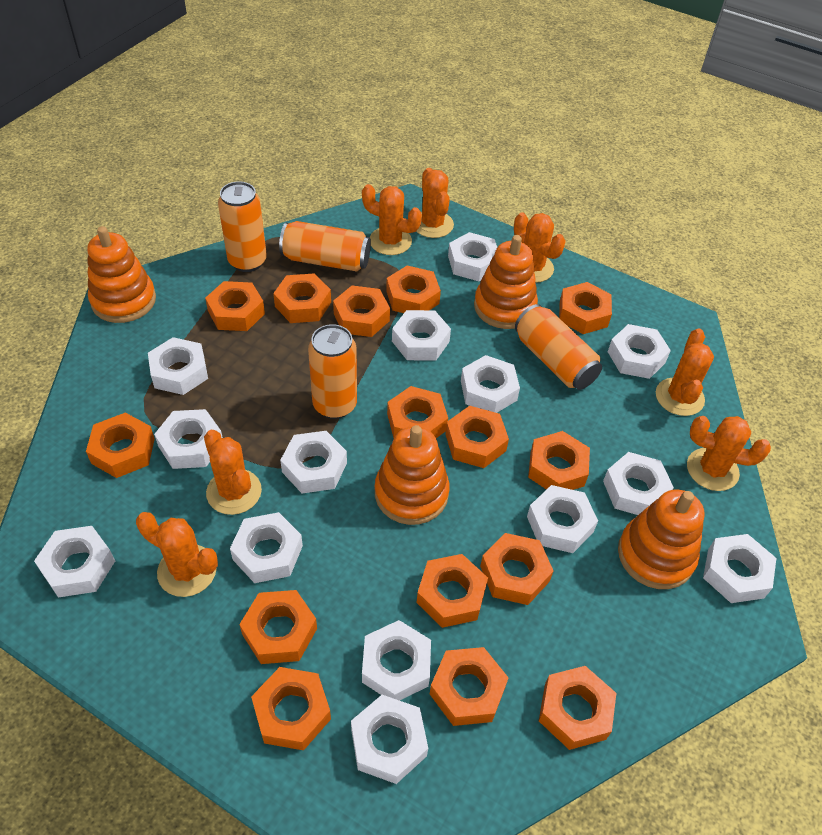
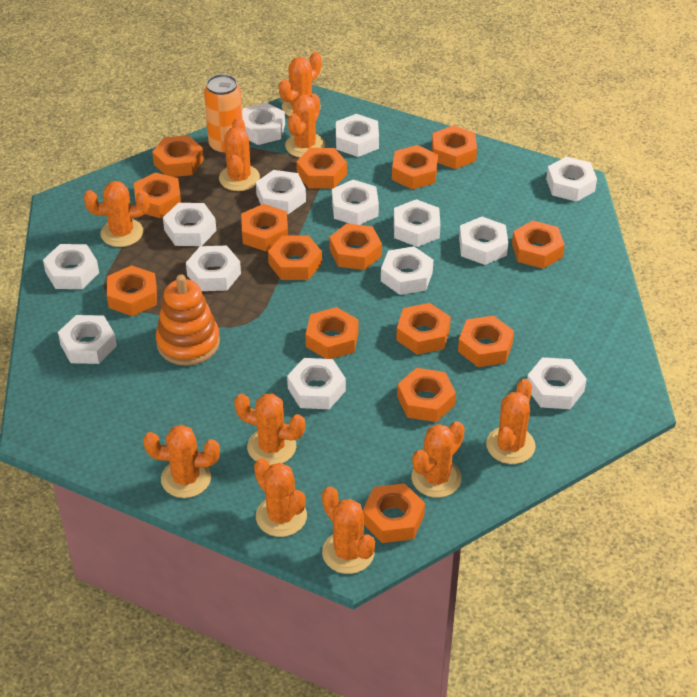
orange cactus: [136,512,218,597] [204,430,262,515] [362,184,422,255] [416,168,454,238] [514,213,566,283] [656,328,714,416] [687,416,771,491] = 7 -> [84,181,149,247] [143,425,220,498] [219,117,260,191] [234,393,305,465] [254,458,307,537] [279,52,322,117] [285,94,325,157] [322,486,375,574] [411,421,465,498] [486,379,536,464] = 10
orange can: [218,181,267,272] [279,221,371,271] [308,324,357,419] [515,304,602,390] = 4 -> [204,74,243,155] = 1
orange stacking toy: [87,226,156,323] [375,425,450,525] [474,235,538,329] [618,490,705,589] = 4 -> [156,275,220,366] = 1

